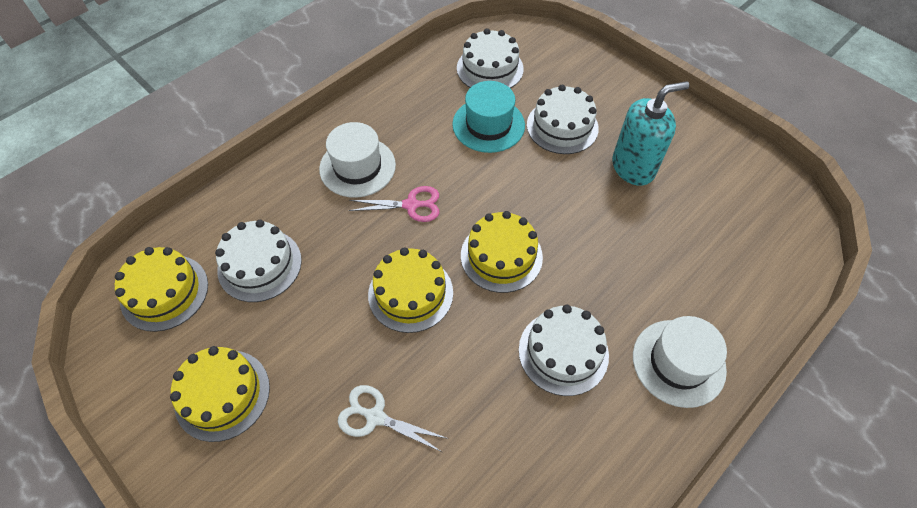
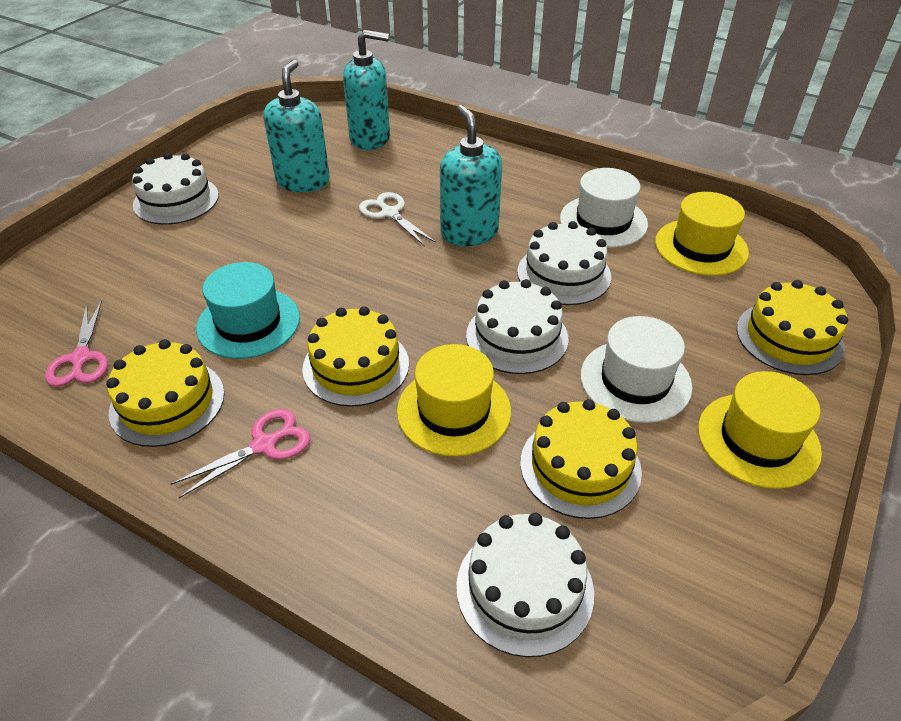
pink scissors: [349,186,440,222] = 1 -> [45,300,108,387] [171,409,311,498] = 2
turquoise soap dispenser: [612,81,689,186] = 1 -> [263,60,330,192] [343,30,390,150] [440,105,502,246] = 3
yellow hat: none = 0 -> [397,344,511,457] [655,192,749,276] [698,371,822,489] = 3

